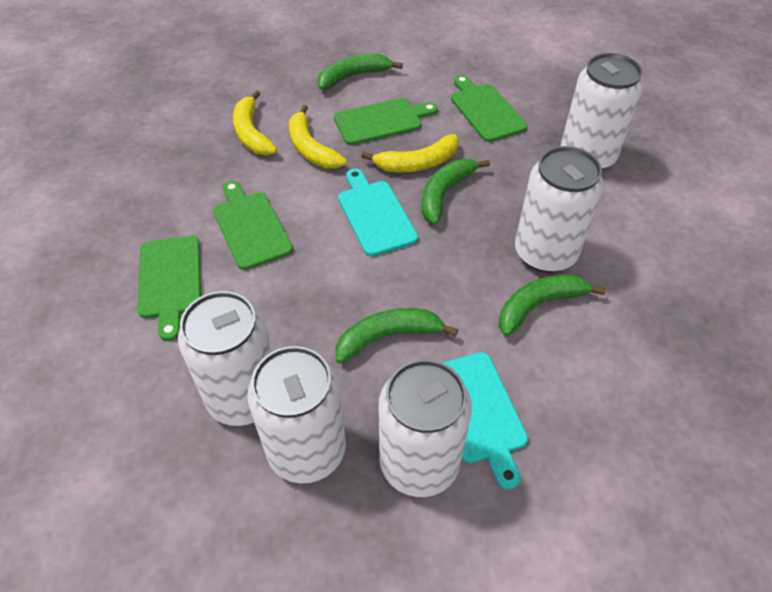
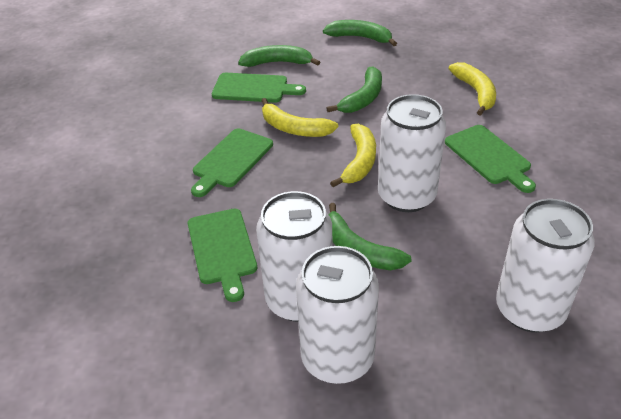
turquoise cutting board: [338,169,418,256] [443,352,528,490] = 2 -> none = 0
white can: [178,291,272,426] [247,346,346,484] [379,359,472,497] [515,146,603,273] [561,53,643,170] = 5 -> [256,191,333,322] [296,246,379,384] [378,94,446,212] [496,199,595,332] = 4

